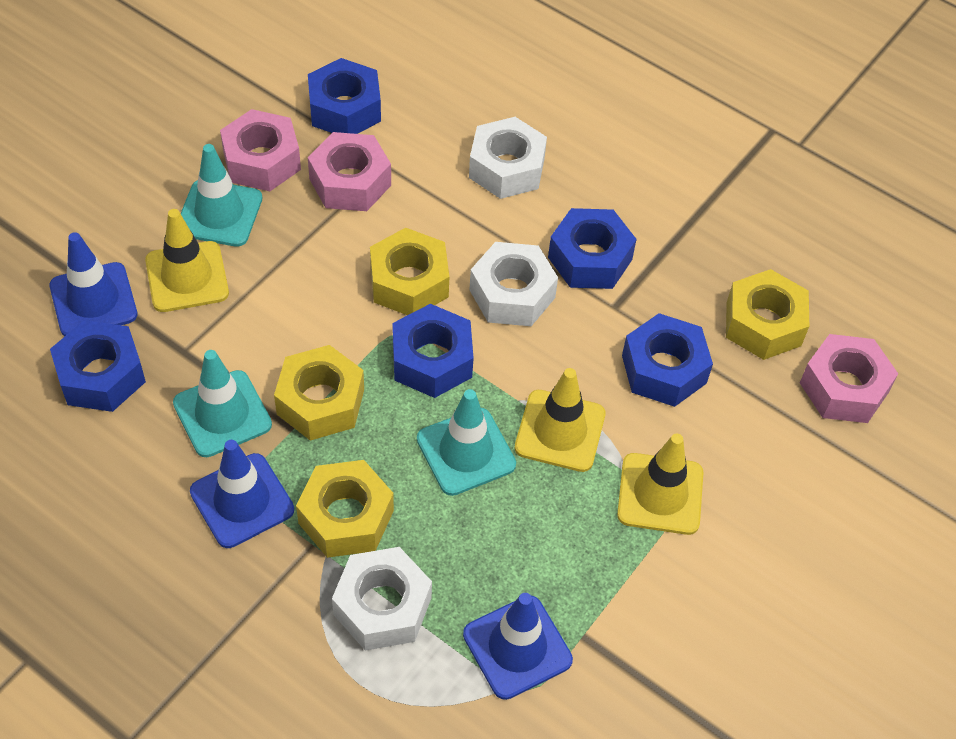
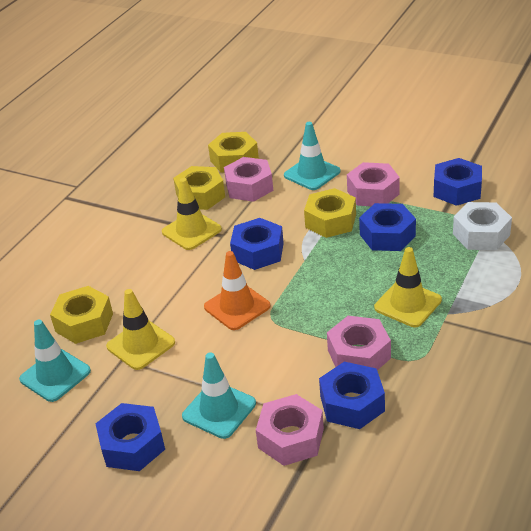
blue traffic cone: [50,232,138,336] [190,440,294,548] [463,593,573,700] = 3 -> none = 0
orange traffic cone: none = 0 -> [204,251,271,330] = 1
pink nut: [220,109,301,191] [308,132,391,211] [800,334,898,423] = 3 -> [224,157,273,202] [256,394,324,466] [327,316,391,370] [347,162,400,206] = 4
white nut: [332,547,432,651] [469,117,547,199] [469,242,558,326] = 3 -> [453,202,512,250] = 1

